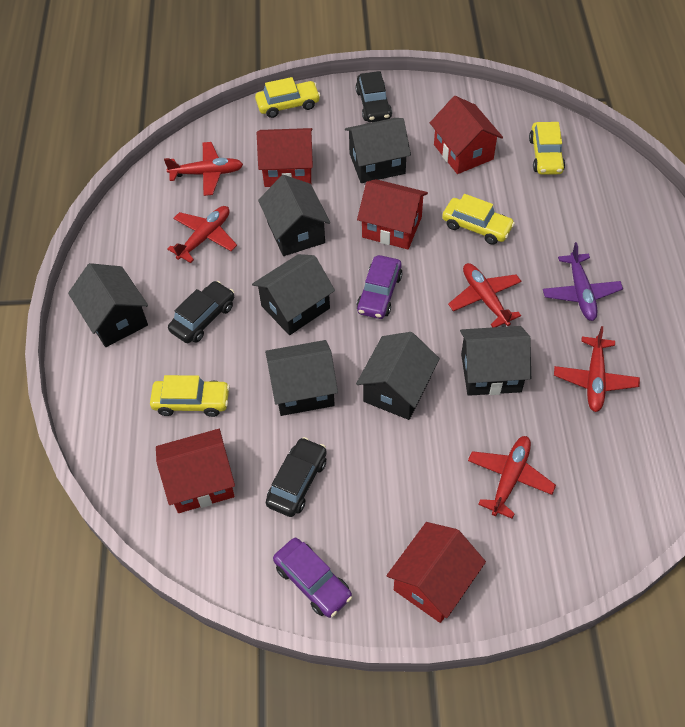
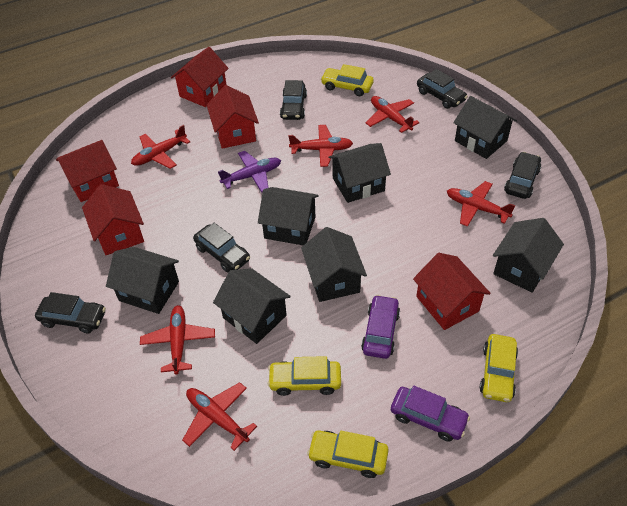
black car: [168,281,234,343] [266,437,327,517] [355,71,392,122] = 3 -> [35,292,106,333] [193,223,250,272] [280,80,307,120] [417,69,468,109] [504,152,541,199] = 5
red plane: [164,142,243,196] [167,206,237,263] [448,263,522,327] [468,436,556,519] [554,326,640,412] = 5 -> [131,125,190,169] [140,305,215,375] [182,382,257,451] [288,125,353,167] [366,96,419,133] [447,181,515,227] = 6

